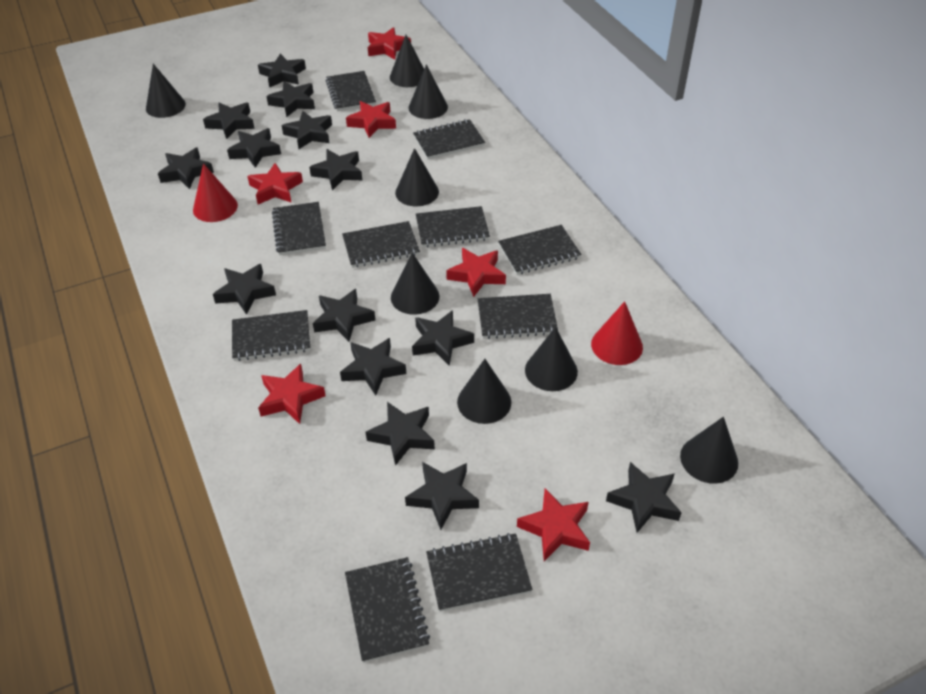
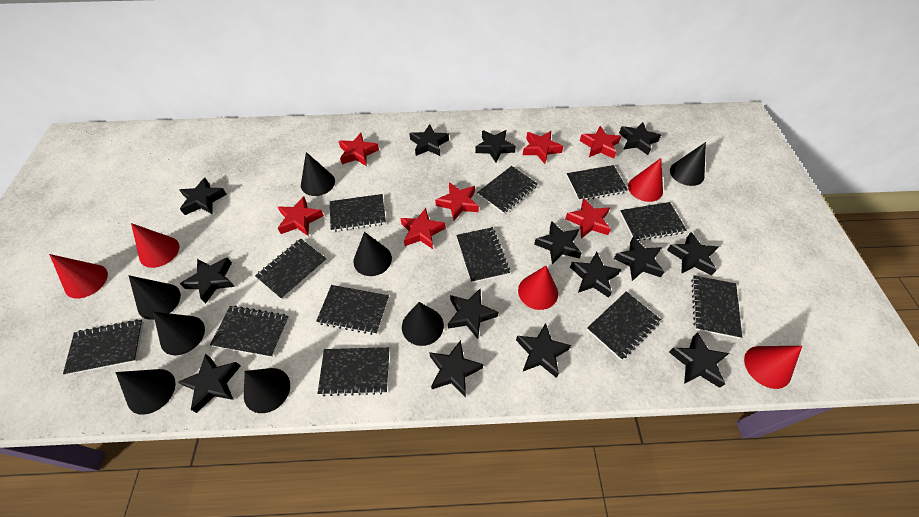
black notebook: [232,310,310,361] [272,202,326,255] [326,71,376,111] [342,221,420,268] [345,557,430,663] [413,119,485,159] [416,206,490,248] [426,533,532,612] [478,294,558,339] [498,225,581,275] = 10 -> [63,320,144,375] [210,306,289,357] [255,239,327,299] [316,285,389,335] [318,347,389,396] [330,194,386,232] [456,227,510,283] [477,166,538,214] [567,165,628,201] [587,291,661,360] [620,202,687,241] [691,275,742,339] = 12
red cone: [193,163,238,222] [591,301,643,365] = 2 -> [49,254,108,298] [131,223,179,268] [518,266,558,310] [628,158,663,202] [744,346,802,389] = 5
red star: [247,163,303,204] [258,364,326,424] [346,101,396,138] [368,27,411,60] [446,248,506,297] [517,488,590,561] = 6 -> [278,196,324,236] [339,133,379,166] [401,208,446,249] [435,182,479,221] [523,131,564,164] [565,198,611,239] [580,126,621,159] = 7

